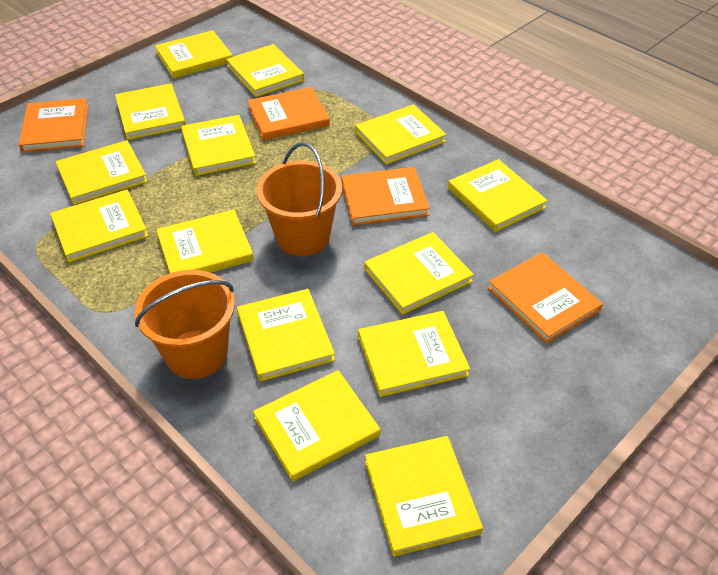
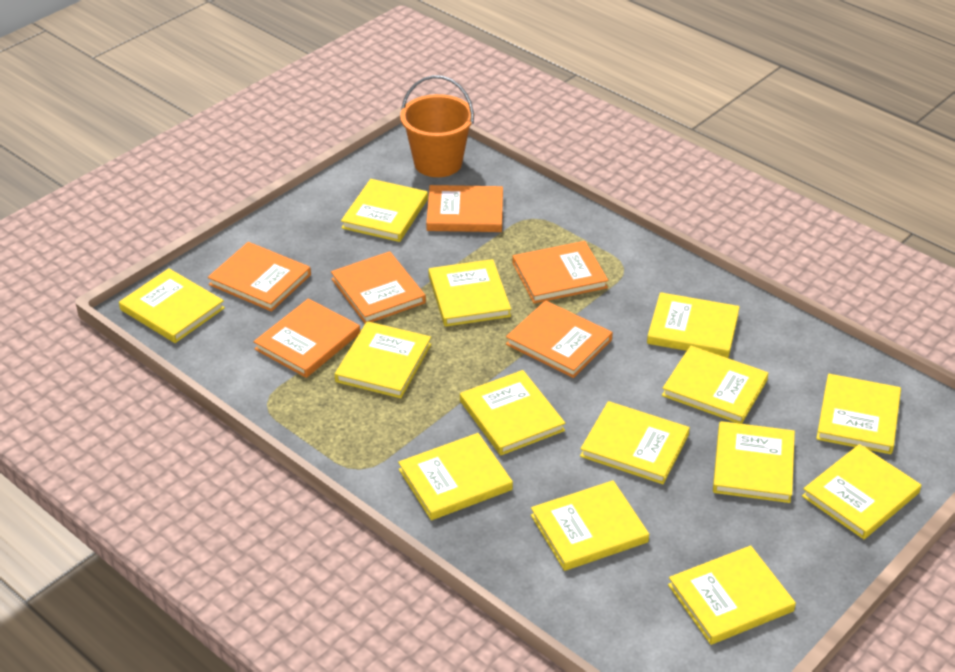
orange book: [19,98,88,152] [248,87,330,140] [341,167,430,226] [488,252,603,344] = 4 -> [208,242,311,312] [253,298,360,378] [331,251,426,323] [426,185,503,232] [506,300,613,378] [512,241,608,304] = 6
orange bucket: [135,270,235,379] [256,142,342,256] = 2 -> [400,75,474,177] = 1

